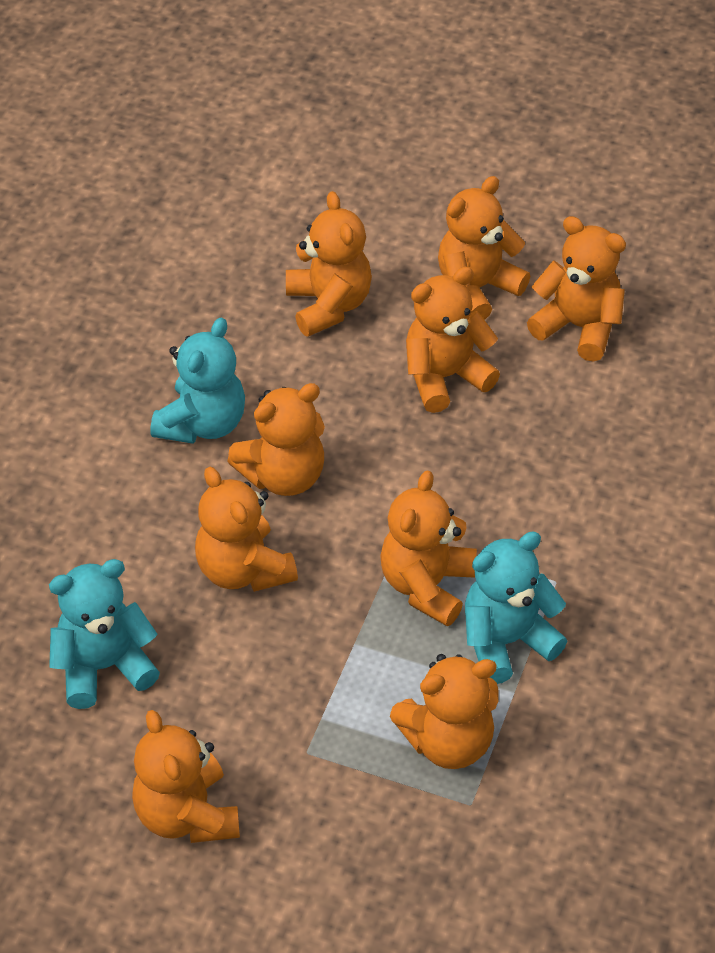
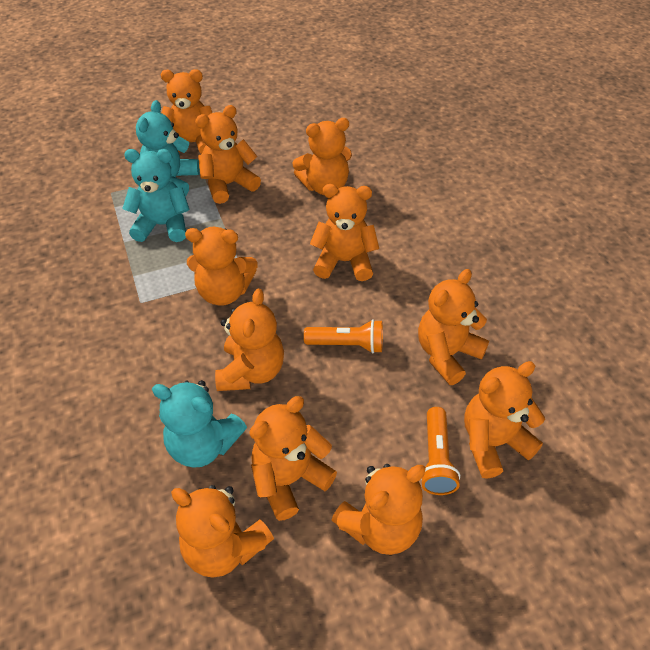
orange flashlight: none = 0 -> [304,319,383,354] [421,407,460,495] = 2
orange teddy bear: [132,710,240,843] [195,467,298,592] [227,383,325,496] [286,191,372,337] [380,470,477,626] [390,654,499,769] [406,267,500,413] [438,176,530,320] [527,216,626,362] = 9 -> [161,69,212,154] [171,485,274,577] [185,227,258,306] [195,105,261,204] [215,289,284,391] [249,396,337,521] [292,118,352,195] [310,184,379,281] [331,464,426,555] [418,269,489,385] [464,361,545,479] = 11

